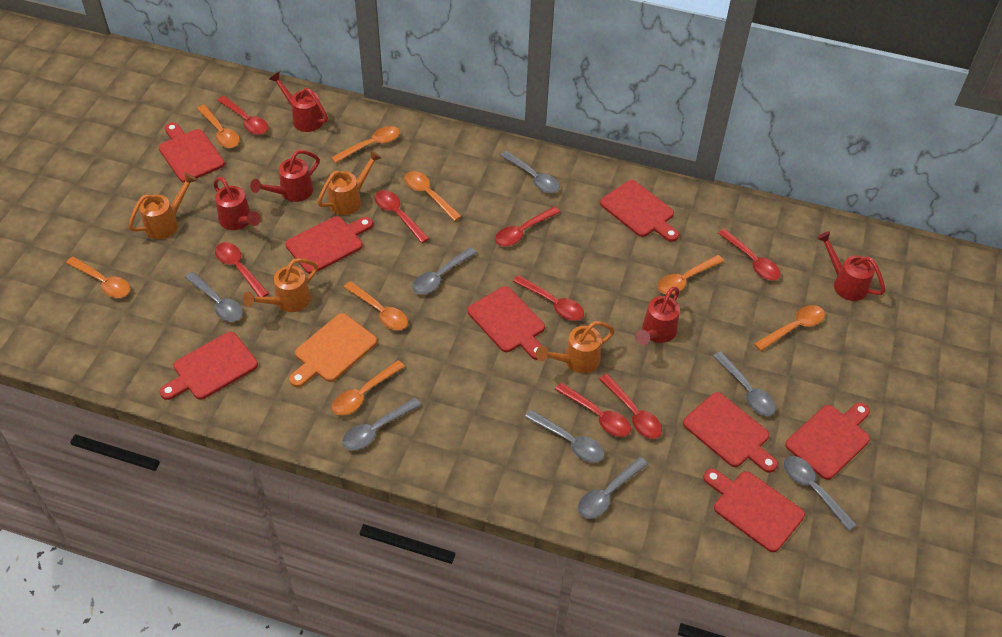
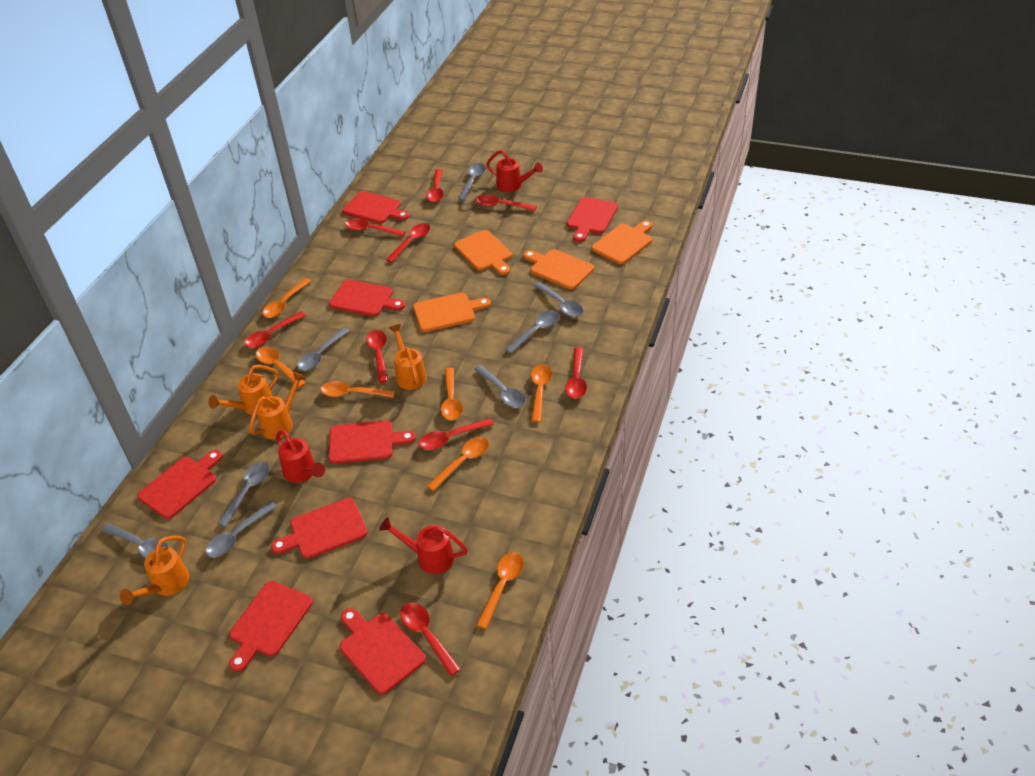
orange cutting board: [289,313,377,387] = 1 -> [413,293,491,332] [454,230,512,275] [523,249,594,289] [592,220,652,264] = 4
orange spoon: [66,257,130,298] [197,105,240,148] [331,126,400,163] [332,360,405,416] [344,281,408,330] [404,171,462,221] [657,255,724,295] [754,305,825,351] = 8 -> [256,347,306,388] [263,278,311,318] [321,381,395,398] [427,437,489,491] [441,368,463,420] [476,552,524,629] [531,364,552,423] = 7
red spoon: [215,242,269,297] [217,96,268,135] [375,190,429,243] [495,206,560,246] [513,275,584,321] [555,383,631,437] [599,374,662,439] [718,229,781,281] = 8 -> [244,311,306,348] [345,218,406,237] [366,330,388,383] [386,223,430,263] [400,603,461,676] [419,418,494,450] [426,169,444,203] [476,195,537,211] [565,347,587,399] = 9
red watering can: [213,177,261,230] [250,150,320,202] [269,72,328,132] [635,287,680,345] [817,231,885,301] = 5 -> [276,430,325,483] [379,517,468,574] [486,150,543,192] = 3

